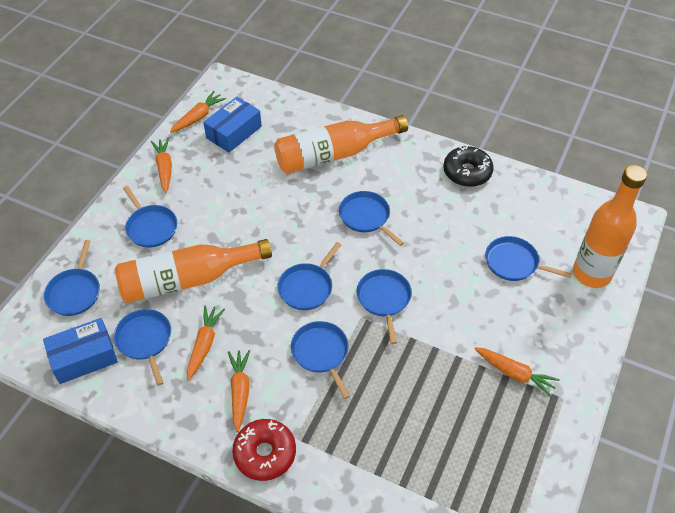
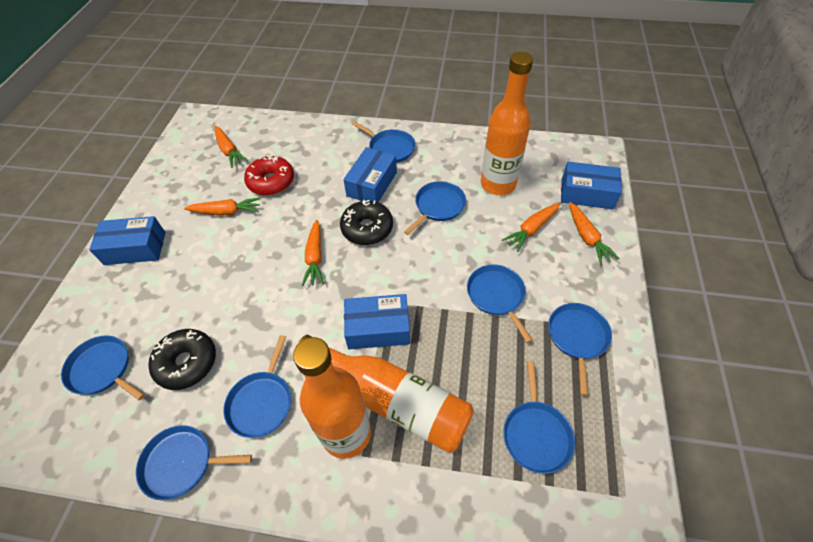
black donut: [443,146,494,187] = 1 -> [148,329,216,390] [340,200,393,245] = 2
blue box: [43,318,118,384] [203,97,262,153] = 2 -> [89,216,166,265] [343,147,397,202] [344,294,410,349] [561,162,622,209] = 4

